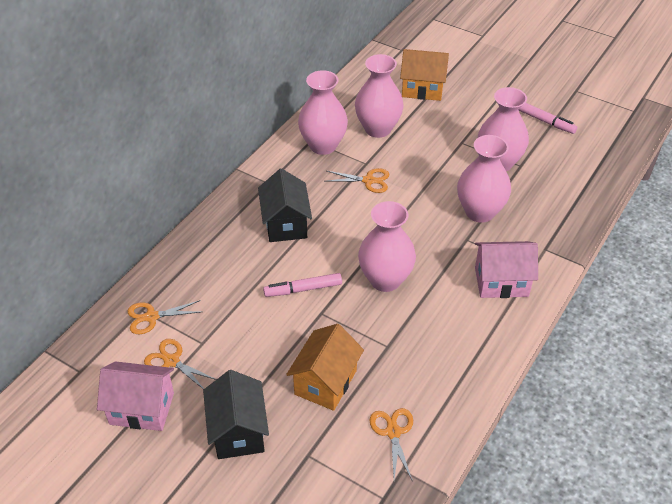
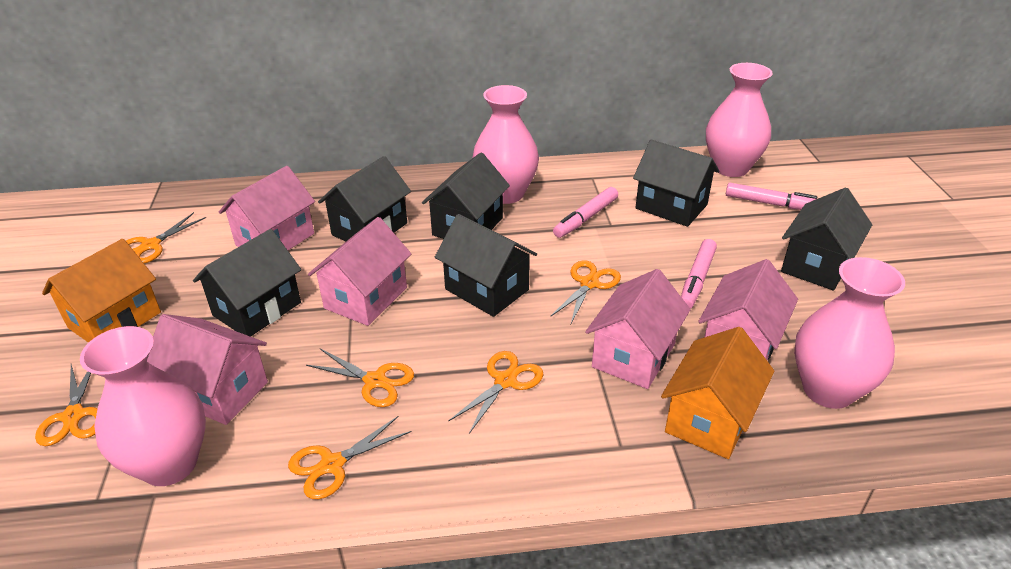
black house: [203,370,269,459] [258,168,312,242] = 2 -> [193,229,301,337] [318,156,411,242] [422,153,510,239] [435,214,537,317] [633,139,719,227] [781,187,872,290] = 6
orange scissors: [128,300,201,334] [144,339,217,389] [327,168,389,193] [369,408,413,482] = 4 -> [35,364,97,446] [126,212,206,263] [288,416,412,499] [306,349,414,407] [448,351,544,434] [550,260,621,323] = 6
pink house: [97,361,174,431] [475,241,538,298] = 2 -> [147,314,268,425] [219,166,315,250] [308,217,411,326] [585,269,691,389] [698,259,798,360] = 5
pink marker: [263,273,342,297] [518,103,577,134] = 2 -> [553,187,618,238] [681,239,717,309] [726,183,817,210] = 3
pink vase: [298,70,348,155] [355,54,404,138] [358,201,416,292] [457,135,511,223] [478,87,529,171] = 5 -> [80,326,206,486] [473,85,539,204] [706,63,773,177] [794,257,905,409] = 4

